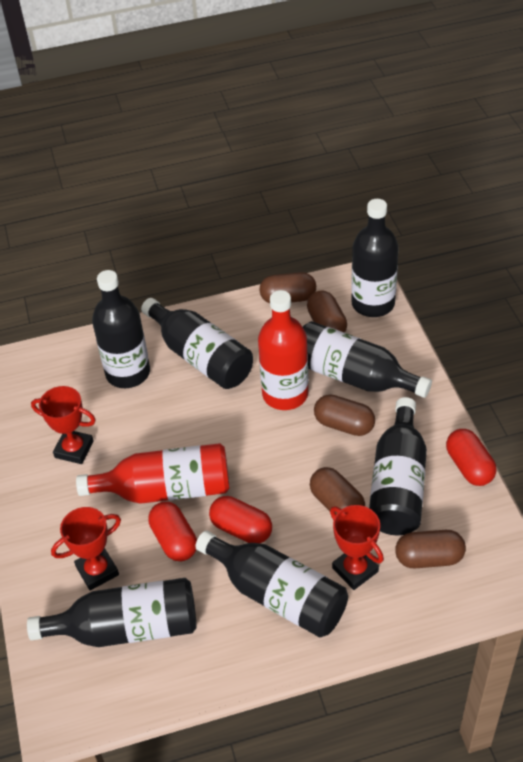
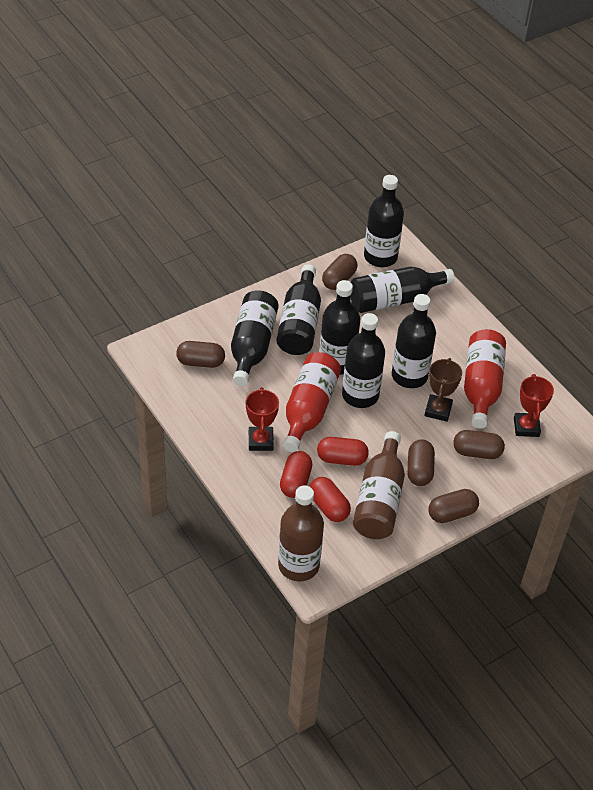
brown bottle: none = 0 -> [278,486,324,581] [353,431,405,539] = 2
brown trophy: none = 0 -> [424,358,462,422] = 1
red trophy: [31,386,96,464] [51,507,121,590] [330,505,384,590] = 3 -> [246,387,279,451] [514,374,554,437] = 2

